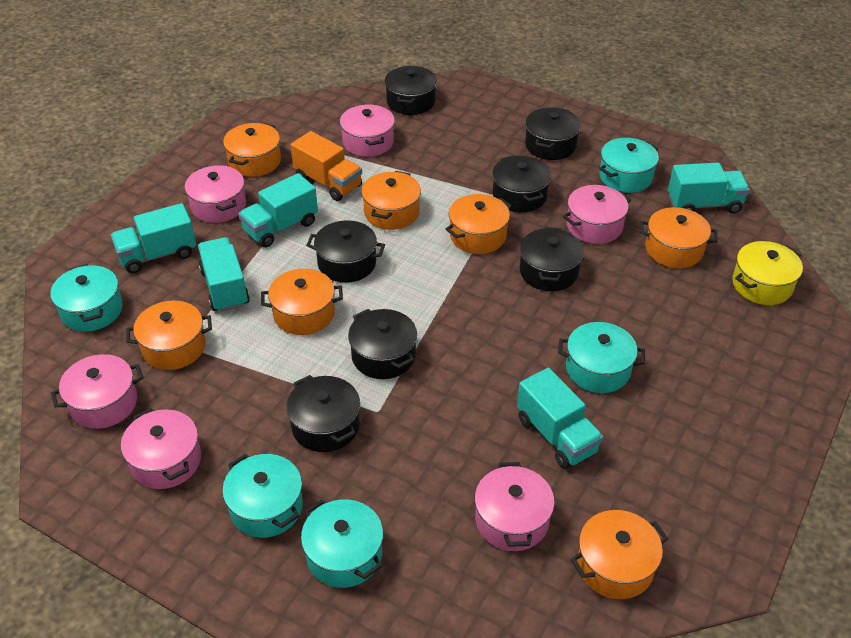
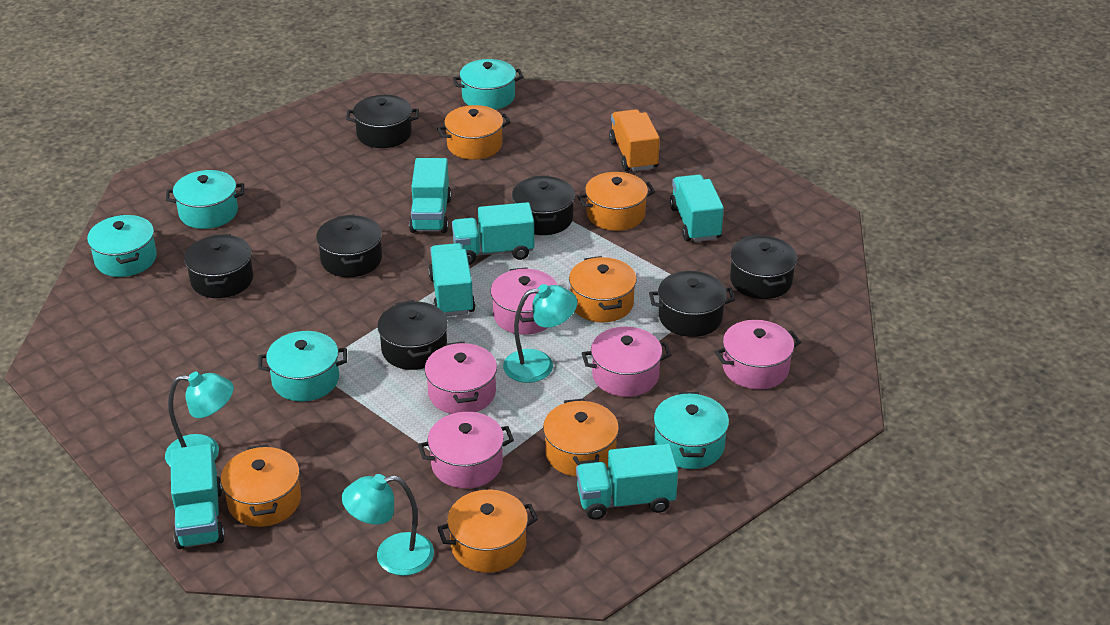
orange pot: [126,301,212,370] [223,123,281,177] [261,269,343,335] [361,171,421,230] [445,194,512,254] [570,510,668,599] [640,207,718,268] = 7 -> [220,444,301,527] [437,105,511,160] [437,490,538,573] [543,399,619,477] [569,256,637,322] [577,172,655,231] = 6
pink pot: [51,354,143,429] [121,408,201,489] [185,165,246,223] [340,104,395,157] [474,462,555,551] [563,185,631,244] = 6 -> [418,412,514,488] [425,341,497,414] [490,267,557,335] [582,327,671,397] [715,320,801,390] = 5
turquoise lamp: none = 0 -> [165,372,234,467] [342,474,434,576] [503,284,577,383] = 3
turquoise truck: [111,203,196,273] [198,237,250,312] [238,173,318,247] [517,368,603,469] [668,162,750,214] = 5 -> [170,444,225,549] [409,158,451,233] [428,243,476,316] [452,202,534,265] [576,444,678,520] [670,174,724,242] = 6
yellow pot: [732,241,803,305] = 1 -> none = 0

